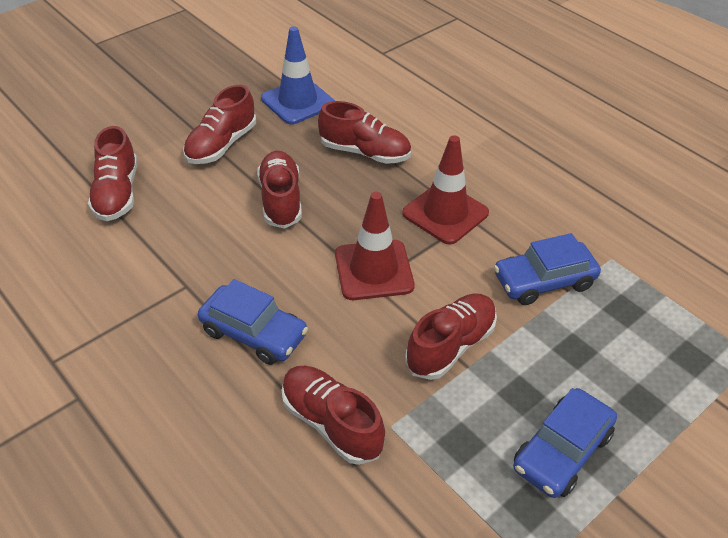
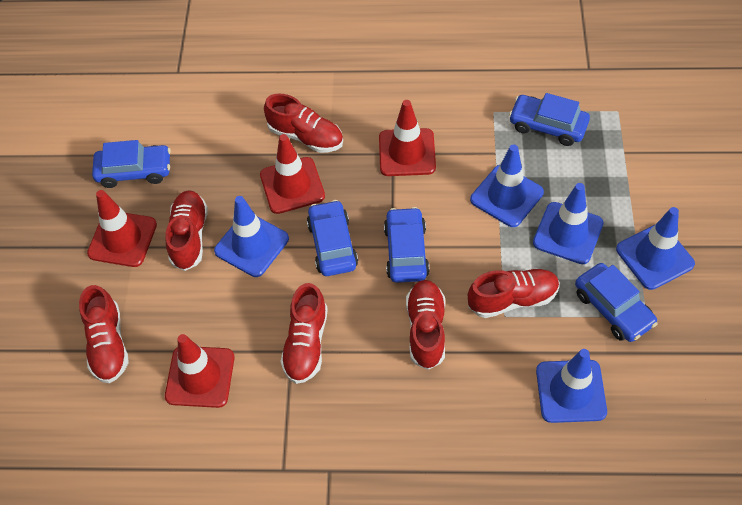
blue car: [198,279,308,365] [494,233,601,305] [513,388,617,498] = 3 -> [92,140,171,188] [307,200,358,276] [384,207,430,283] [509,93,590,146] [575,263,658,342] = 5
blue traffic cone: [261,26,335,124] = 1 -> [214,196,289,277] [470,144,544,227] [533,183,604,264] [536,349,607,423] [616,207,695,290] = 5
red traffic cone: [335,192,415,300] [402,135,489,245] = 2 -> [87,190,157,267] [165,334,234,408] [260,134,325,214] [379,100,436,176] = 4

